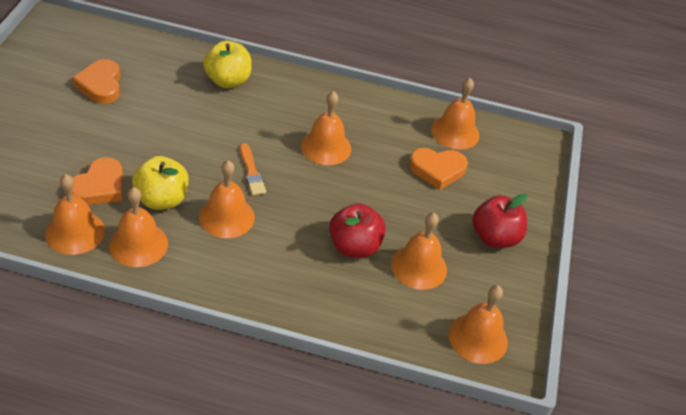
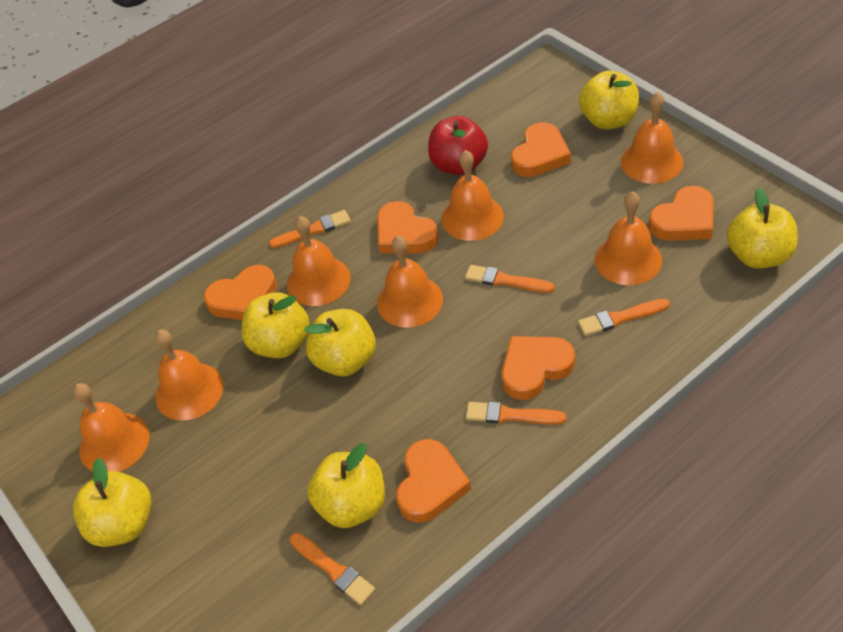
orange brush: [240,143,266,195] = 1 -> [269,210,351,248] [290,533,375,605] [465,265,555,293] [466,402,566,424] [578,299,670,336] = 5
orange heart: [72,59,120,104] [72,157,123,205] [409,148,468,190] = 3 -> [204,265,277,320] [377,201,439,254] [396,439,471,523] [502,336,575,400] [511,122,571,177] [649,186,714,241] = 6
red apple: [329,203,386,258] [472,193,528,248] = 2 -> [428,116,488,175] = 1
yellow apple: [132,156,189,210] [203,41,252,88] = 2 -> [73,458,152,547] [241,292,310,358] [304,309,376,376] [307,443,385,528] [579,71,639,129] [727,188,797,269] = 6

